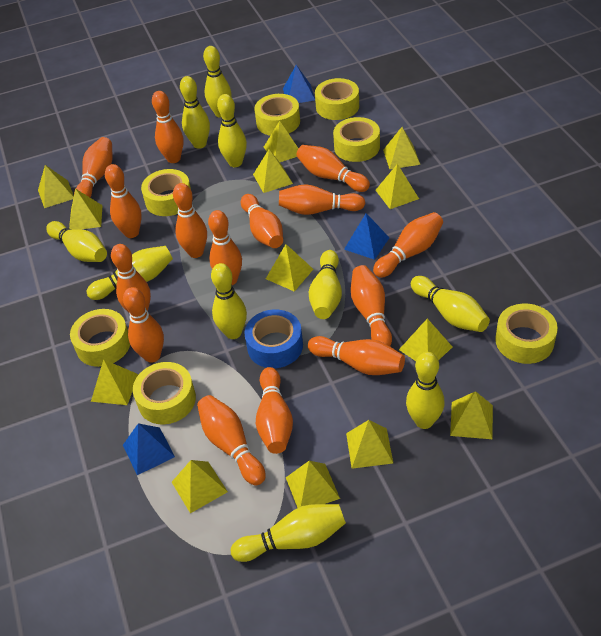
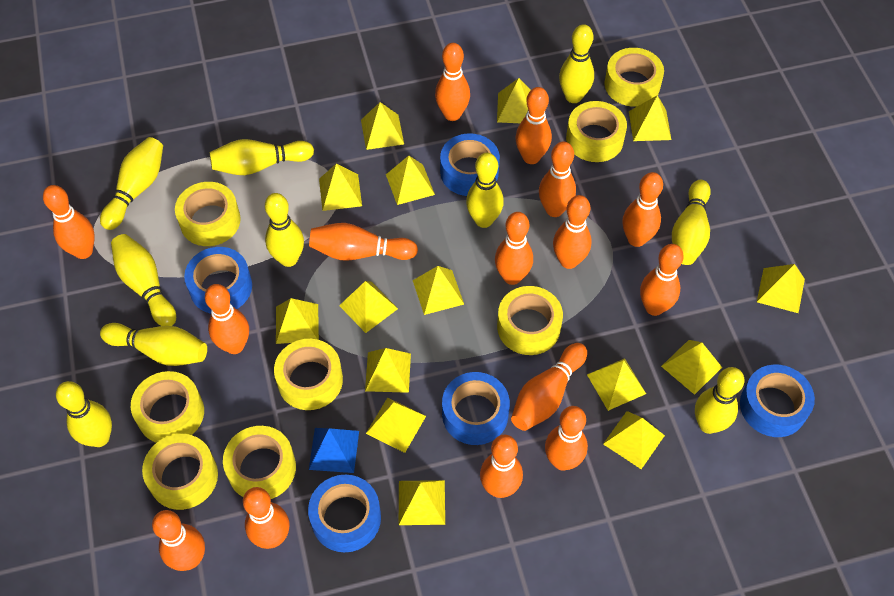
blue pyramid: [123,423,175,475] [283,65,315,103] [344,213,389,260] = 3 -> [309,428,359,473] = 1
blue tape: [244,309,303,368] = 1 -> [184,247,252,313] [308,475,381,552] [440,133,500,196] [442,372,510,445] [740,364,815,437] = 5
yellow pyramid: [38,165,74,208] [69,188,103,230] [91,359,139,405] [172,460,228,513] [253,149,293,193] [264,121,299,162] [266,244,313,292] [286,461,340,508] [346,420,393,469] [376,164,419,209] [383,127,420,169] [399,318,452,361] [450,391,493,439] = 13 -> [276,298,319,344] [319,164,362,211] [339,281,398,333] [361,102,404,150] [365,348,411,393] [366,397,426,453] [386,156,435,205] [399,480,445,525] [413,266,464,315] [497,78,531,123] [587,358,646,411] [603,411,665,469] [629,95,671,141] [661,340,722,395] [757,264,805,313] = 15
yellow tape: [70,309,130,367] [133,362,196,425] [141,169,193,216] [254,94,300,136] [315,78,359,120] [333,117,380,162] [495,304,558,364] = 7 -> [131,371,204,443] [142,434,218,510] [175,182,241,246] [223,426,296,499] [274,339,343,410] [497,286,563,355] [566,101,627,162] [604,48,664,107] = 8

